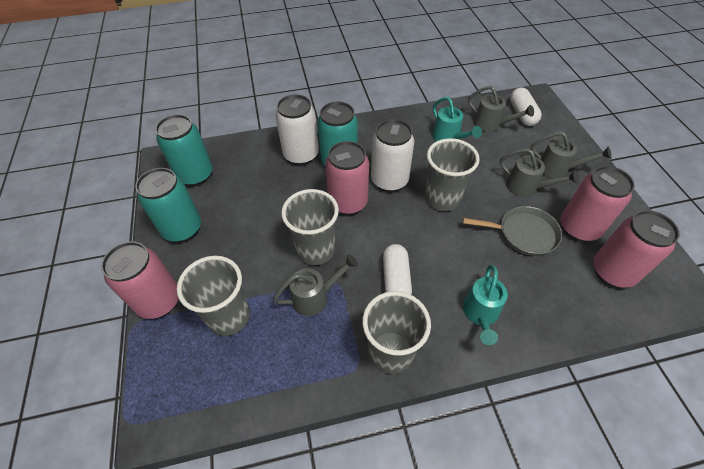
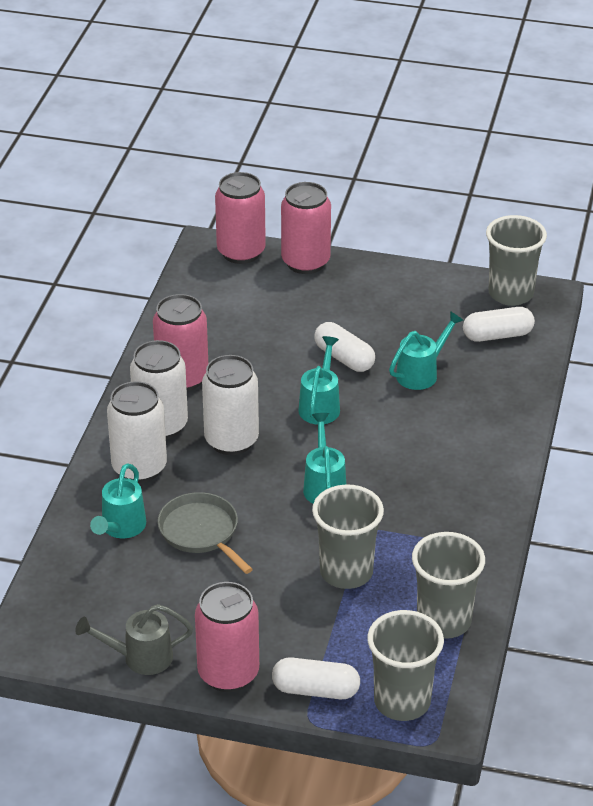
grey watering can: [273,254,358,316] [468,86,534,132] [500,149,579,197] [530,132,612,179] = 4 -> [75,604,193,675] = 1
turquoise can: [135,168,201,242] [155,114,213,186] [317,102,358,166] = 3 -> none = 0
turquoise watering can: [432,97,482,141] [463,265,508,345] = 2 -> [90,463,146,538] [298,336,340,425] [303,413,346,504] [389,311,464,390] = 4
white can: [275,94,319,165] [371,119,414,192] = 2 -> [107,381,167,483] [130,340,188,440] [202,355,259,455] = 3
white capsule: [383,244,412,295] [510,87,542,126] = 2 -> [272,657,360,699] [314,322,375,372] [463,307,535,342] = 3

